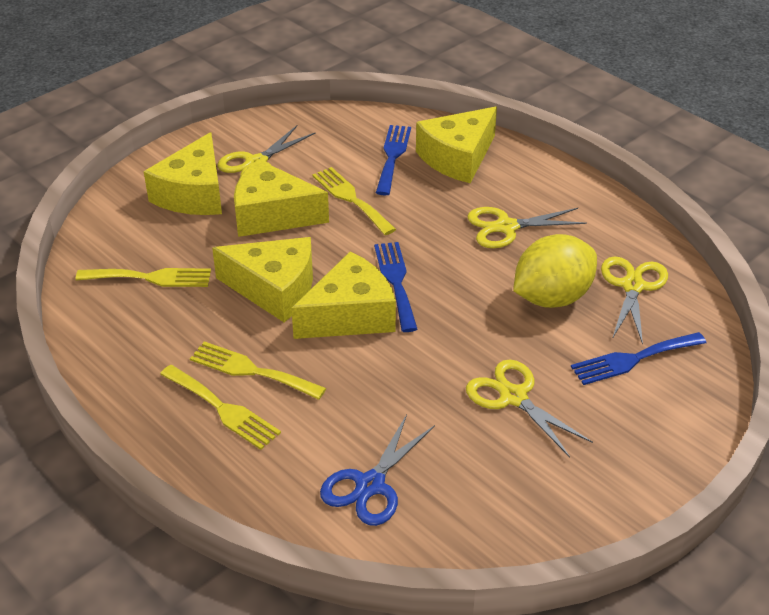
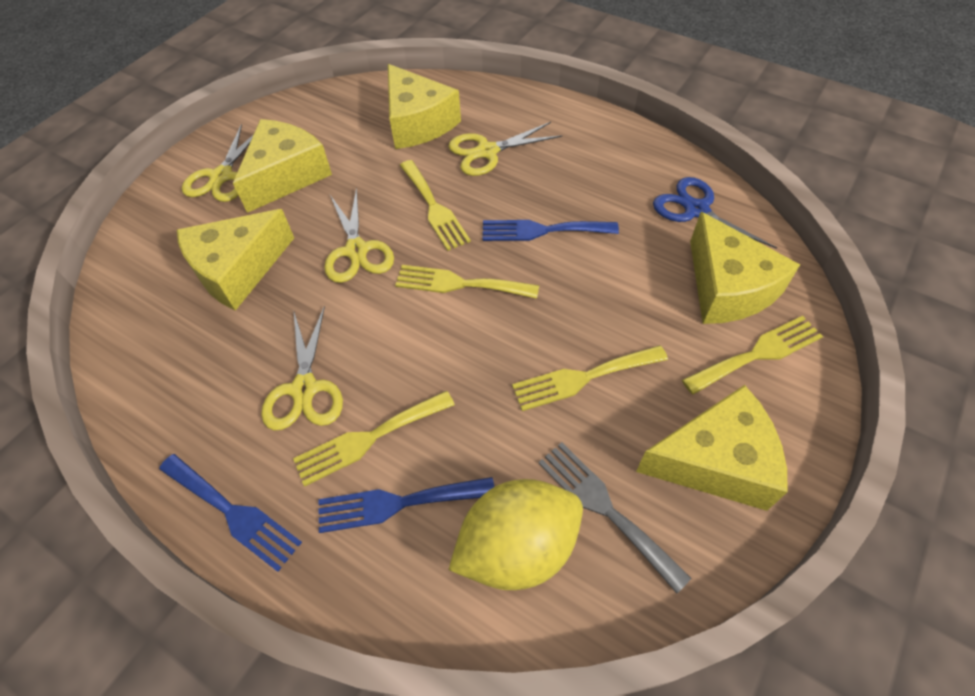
grey fork: none = 0 -> [538,442,691,593] = 1
yellow fork: [76,268,211,287] [160,365,281,450] [190,341,326,400] [312,167,396,235] = 4 -> [293,391,455,487] [395,265,539,299] [400,160,471,251] [512,345,668,411] [682,316,823,395] = 5

